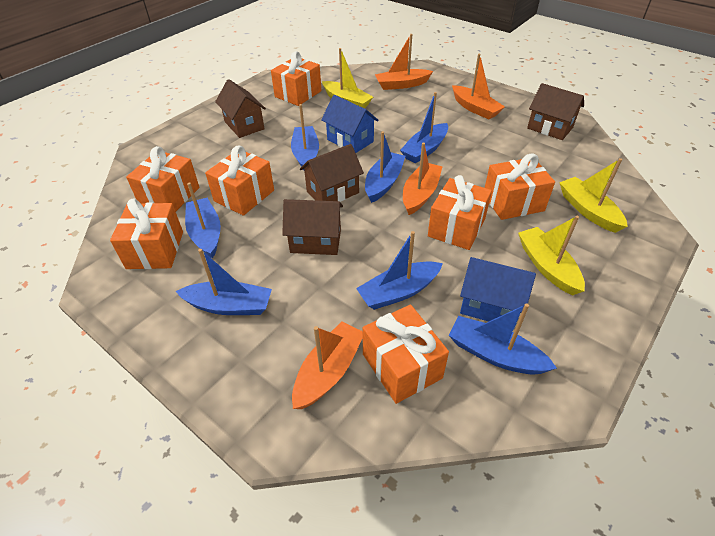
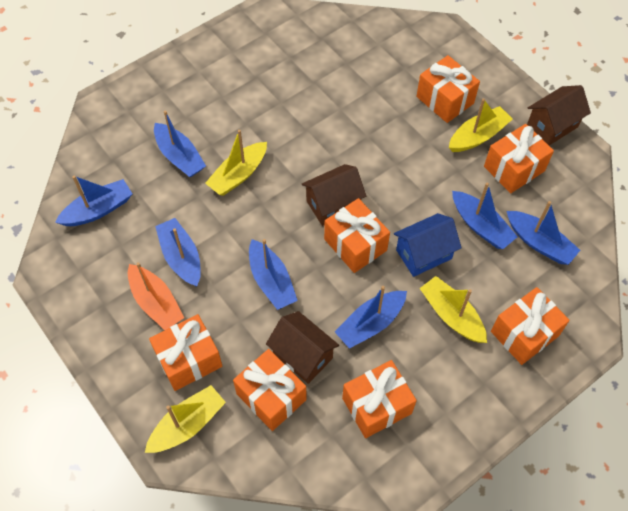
blue house: [321,95,379,153] [460,257,536,328] = 2 -> [394,213,461,277] = 1
brown house: [215,79,266,138] [282,199,343,255] [300,144,364,202] [527,83,584,140] = 4 -> [266,311,339,384] [302,164,366,226] [527,85,591,145] = 3
orange boat: [292,321,363,409] [375,34,433,90] [403,143,443,215] [452,54,505,119] = 4 -> [128,262,184,330] = 1
yellow boat: [322,48,373,108] [518,216,585,295] [559,158,628,233] = 3 -> [145,385,226,453] [205,130,267,196] [420,276,487,343] [449,98,512,152] = 4

